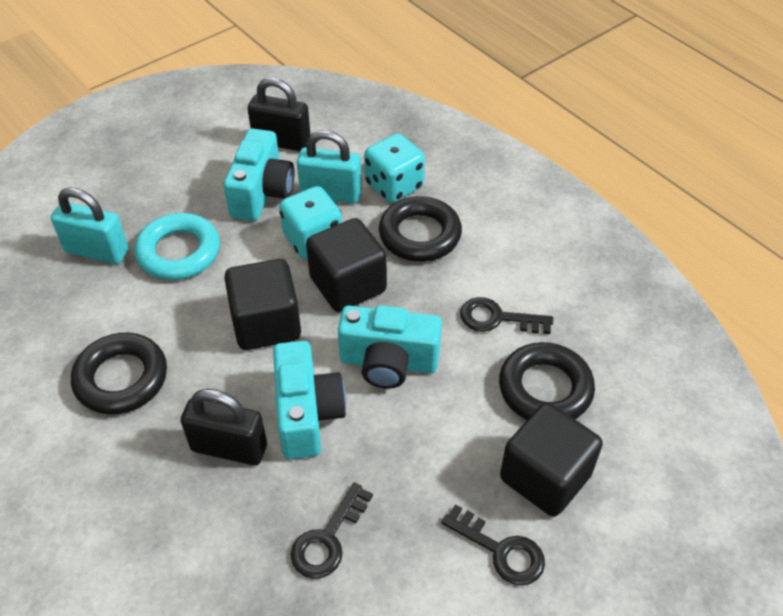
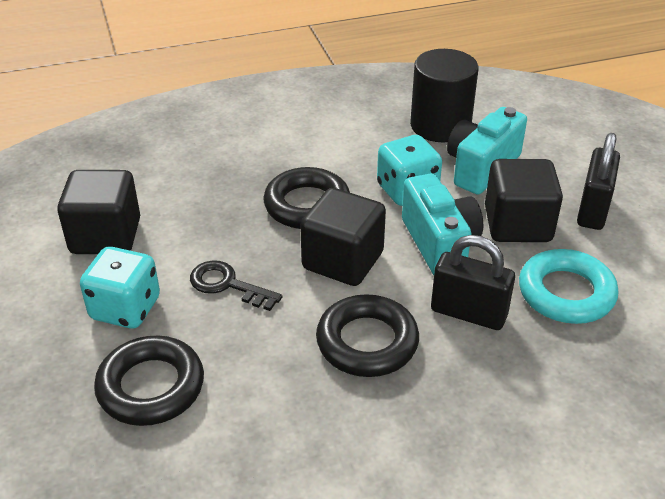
black cylinder: none = 0 -> [410,49,478,142] = 1
black key: [291,482,373,578] [441,504,545,586] [460,297,553,334] = 3 -> [190,260,283,311] = 1
turquoise camera: [223,128,294,221] [273,341,346,459] [338,305,442,389] = 3 -> [402,173,483,275] [447,107,527,195] = 2
turquoise padlock: [51,187,129,264] [297,130,362,204] = 2 -> none = 0

